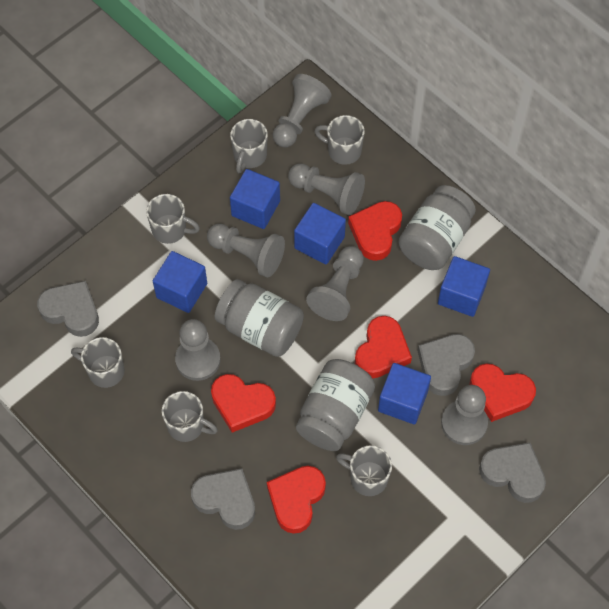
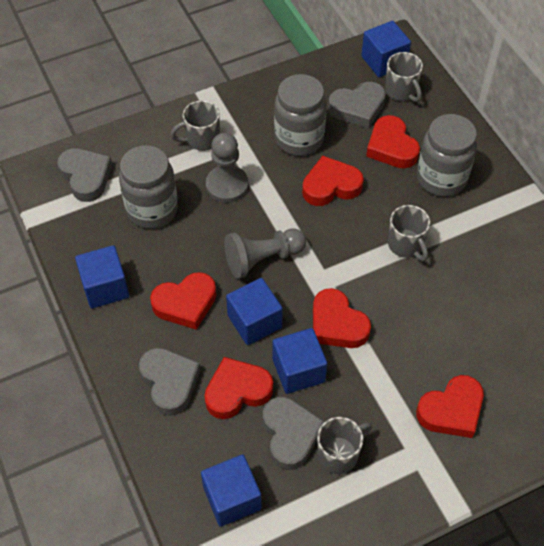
grey mug: [71,337,125,388] [146,194,200,244] [162,391,218,442] [230,119,268,173] [314,115,365,165] [336,445,392,496] = 6 -> [171,100,220,151] [317,417,372,474] [385,52,423,102] [388,205,430,262] = 4
grey pawn: [175,319,221,381] [207,224,285,278] [273,74,332,147] [288,164,365,215] [306,246,364,321] [441,385,488,445] = 6 -> [206,133,248,203] [224,229,306,279] = 2
red heart: [211,374,276,433] [267,466,326,534] [348,201,402,261] [355,316,412,378] [470,363,536,422] = 5 -> [150,272,216,330] [204,357,273,419] [302,156,364,206] [313,288,371,348] [366,115,420,168] [416,375,484,438] = 6

